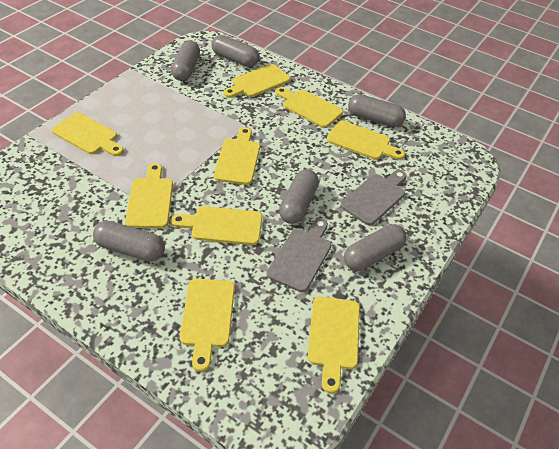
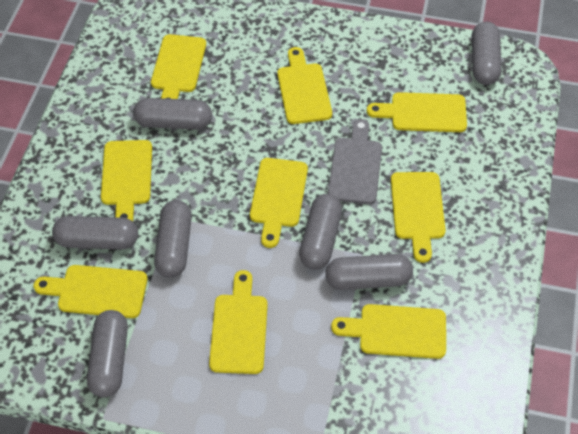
grey capsule: [93,221,165,262] [171,41,200,81] [211,35,259,67] [279,169,319,224] [344,224,407,271] [348,94,406,127] = 6 -> [52,216,138,250] [87,310,128,397] [133,98,212,130] [154,200,192,278] [299,194,342,270] [325,254,413,290] [472,22,502,85] = 7
grey cutting board: [267,218,331,292] [340,170,407,225] = 2 -> [328,119,382,205] = 1

